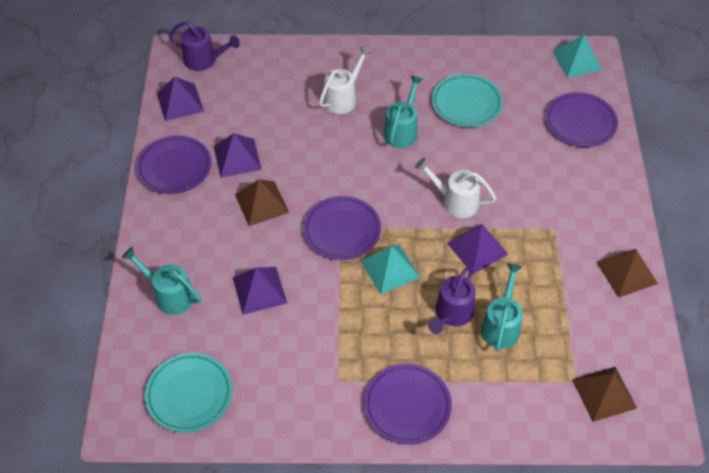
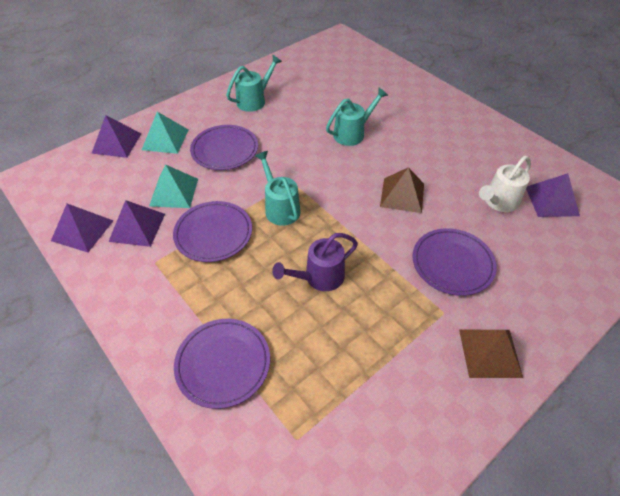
brown pyramid: [235,179,289,226] [572,367,637,422] [596,249,658,298] = 3 -> [380,167,424,213] [459,330,523,378] = 2
purple watering can: [169,21,240,71] [428,266,475,334] = 2 -> [272,233,358,291] = 1
turquoise plate: [145,353,232,433] [432,74,503,127] = 2 -> none = 0
white watering can: [319,46,372,114] [415,158,496,218] = 2 -> [479,156,531,212] = 1

